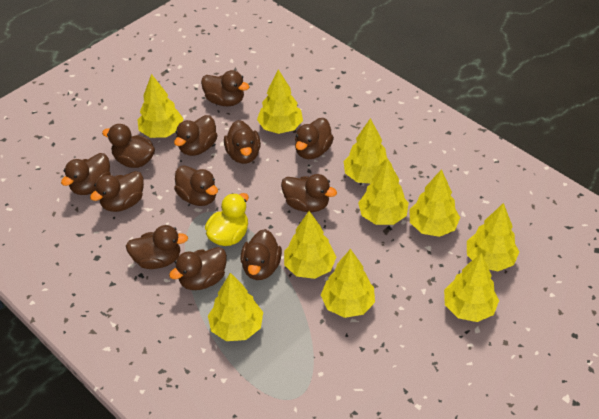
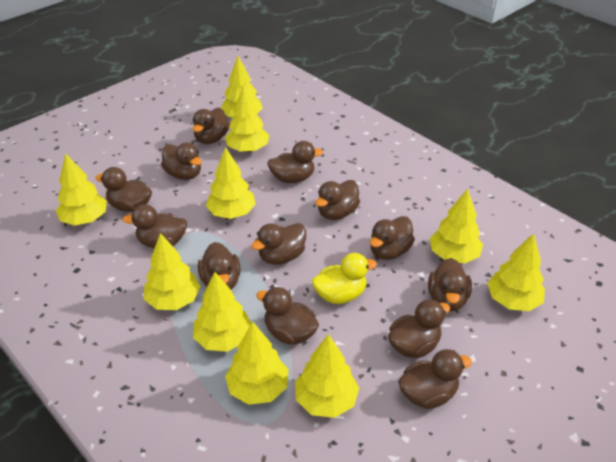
brown duck: [61,153,111,195] [90,171,144,212] [102,124,155,168] [126,225,188,269] [169,247,227,290] [174,115,218,156] [174,165,218,206] [201,70,250,106] [224,120,261,164] [241,229,282,280] [281,174,337,212] [295,118,334,159] = 12 -> [95,167,152,212] [123,204,187,248] [161,142,202,180] [193,108,230,144] [198,242,241,289] [252,223,306,265] [256,287,319,345] [267,141,323,183] [315,180,360,220] [370,216,415,260] [388,299,450,358] [398,349,472,409] [428,258,472,311] = 13

